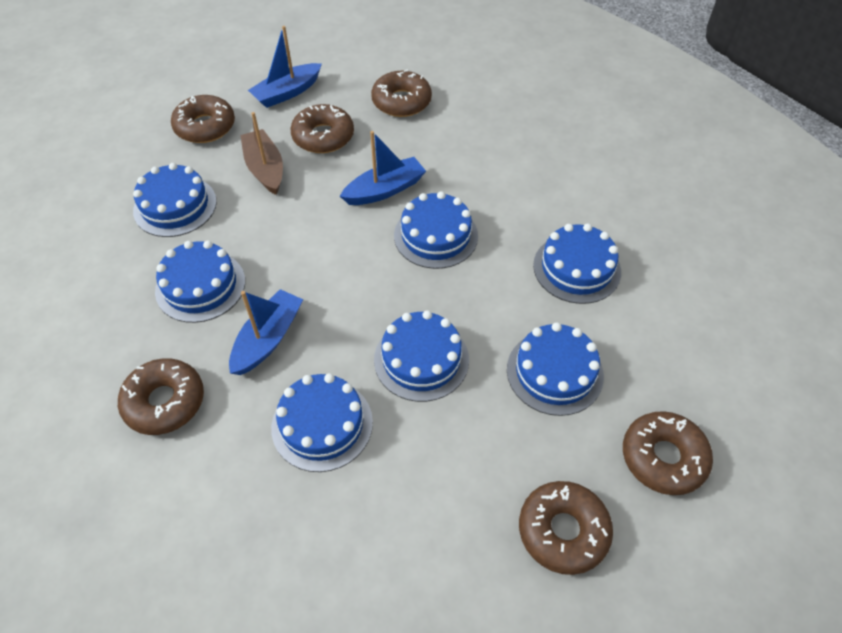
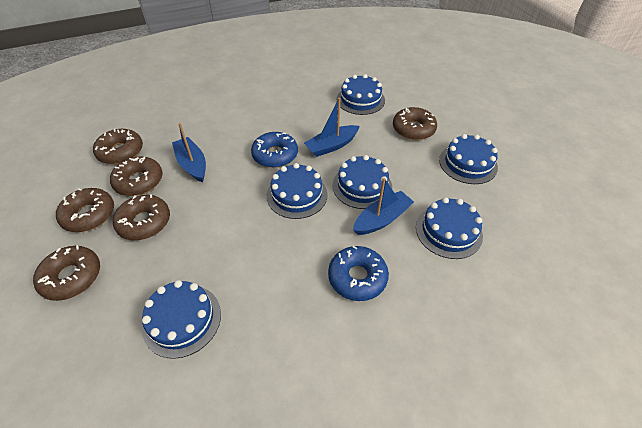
blue cake: [133,163,217,237] [155,241,245,323] [271,373,373,472] [374,310,469,402] [394,191,478,269] [507,322,604,416] [533,223,621,304] = 7 -> [142,280,221,359] [267,163,327,219] [333,155,392,209] [337,74,385,115] [416,197,483,259] [439,134,498,184] = 6
blue donut: none = 0 -> [251,132,298,168] [328,246,389,301] = 2
brown boat: [241,112,283,195] = 1 -> none = 0

